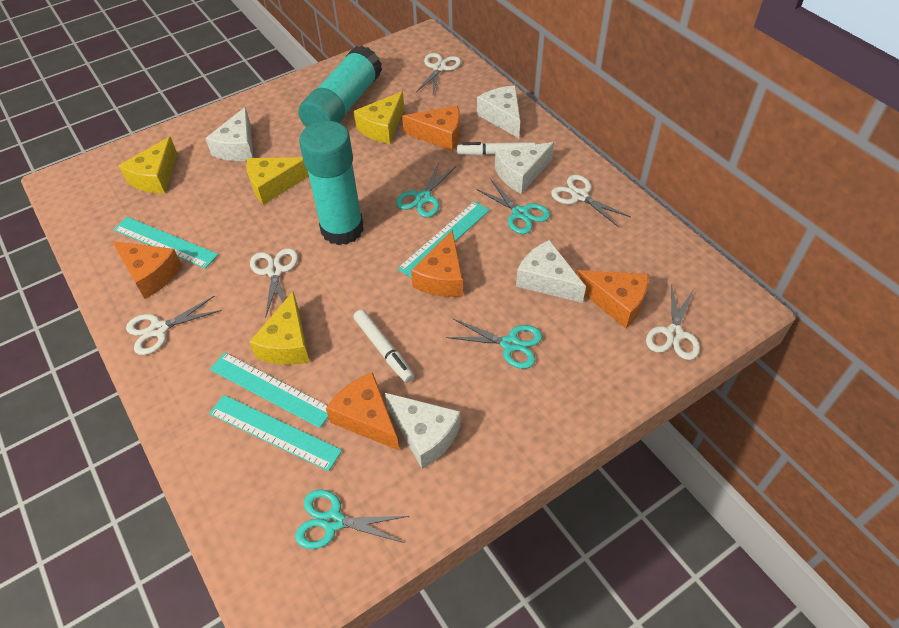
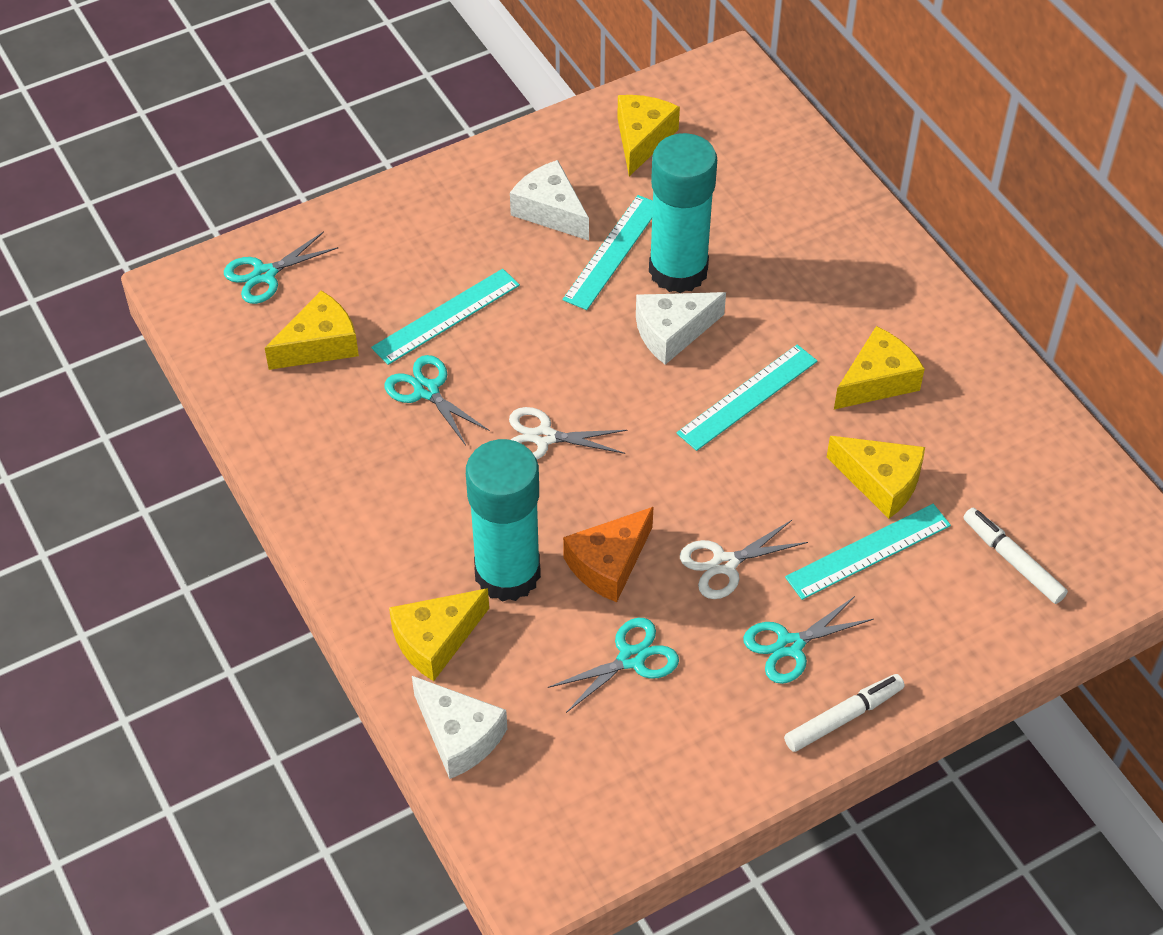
orange cheese: [112,241,182,299] [326,372,399,450] [402,106,460,151] [411,230,463,297] [577,270,649,328] = 5 -> [563,507,653,602] = 1
white cheese: [205,107,253,161] [385,393,461,469] [477,86,520,138] [495,142,554,194] [516,240,586,303] = 5 -> [412,676,507,779] [510,160,589,241] [636,292,726,365] = 3
white scissors: [126,296,222,355] [250,248,298,318] [416,53,461,94] [551,175,631,227] [646,283,700,360] = 5 -> [509,407,628,459] [680,520,808,599] = 2
yellow cheese: [118,137,177,194] [246,157,309,205] [249,292,310,365] [354,91,404,144] = 4 -> [265,291,359,370] [389,588,489,681] [617,95,680,176] [827,436,925,519] [834,326,925,409] = 5

